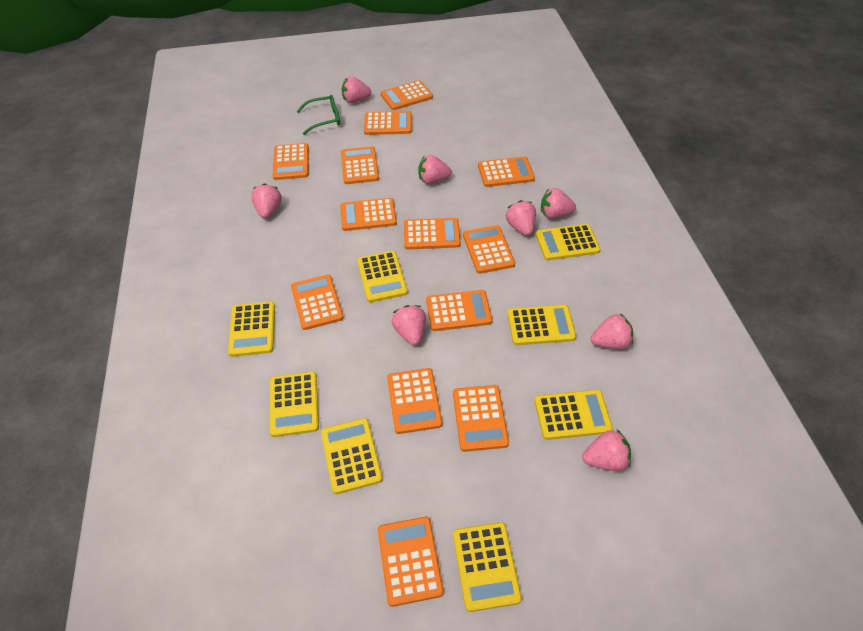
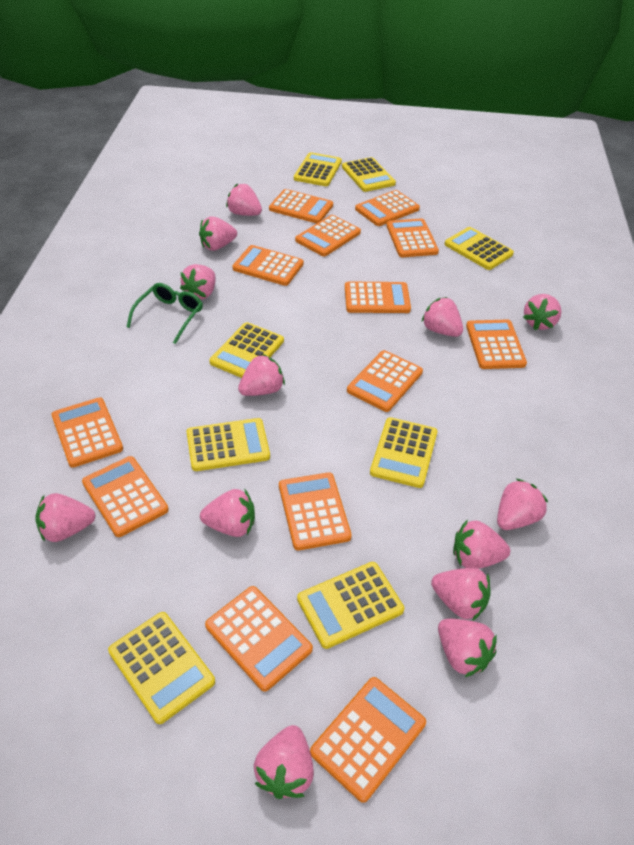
pink strawberry: [251,183,282,219] [342,76,371,103] [391,305,426,345] [418,155,452,184] [505,200,536,236] [541,188,576,218] [582,429,631,471] [591,313,633,349] = 8 -> [35,493,96,542] [180,264,216,300] [199,217,237,251] [200,489,255,537] [226,184,262,216] [238,354,285,396] [254,725,314,799] [422,297,463,337] [431,568,491,621] [438,619,497,677] [453,519,510,569] [497,479,548,530] [523,294,561,330] = 13

